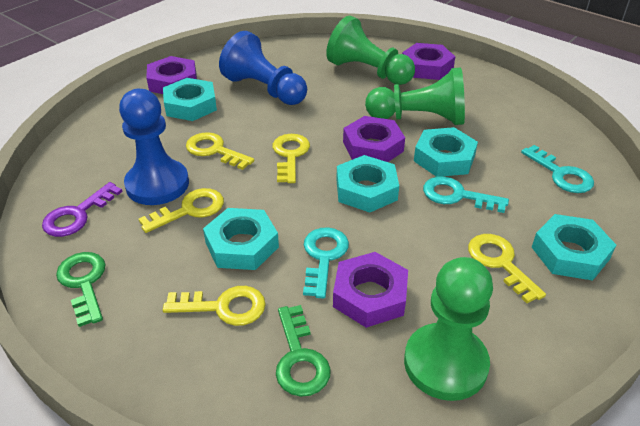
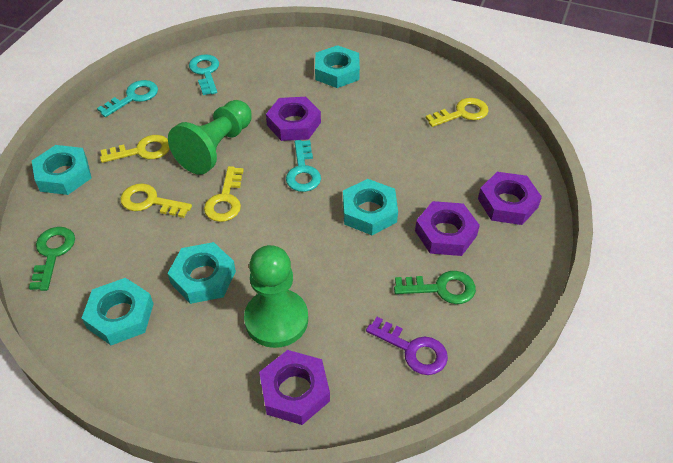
blue pawn: [119,89,189,205] [219,31,307,105] = 2 -> none = 0
green pawn: [326,16,415,85] [365,67,465,125] [404,257,493,401] = 3 -> [168,100,252,175] [244,245,308,348] = 2
yellow key: [139,188,224,233] [163,286,266,326] [186,132,254,170] [272,134,310,183] [468,234,546,303] = 5 -> [100,135,170,163] [120,183,192,218] [204,166,244,222] [426,98,488,127] = 4

